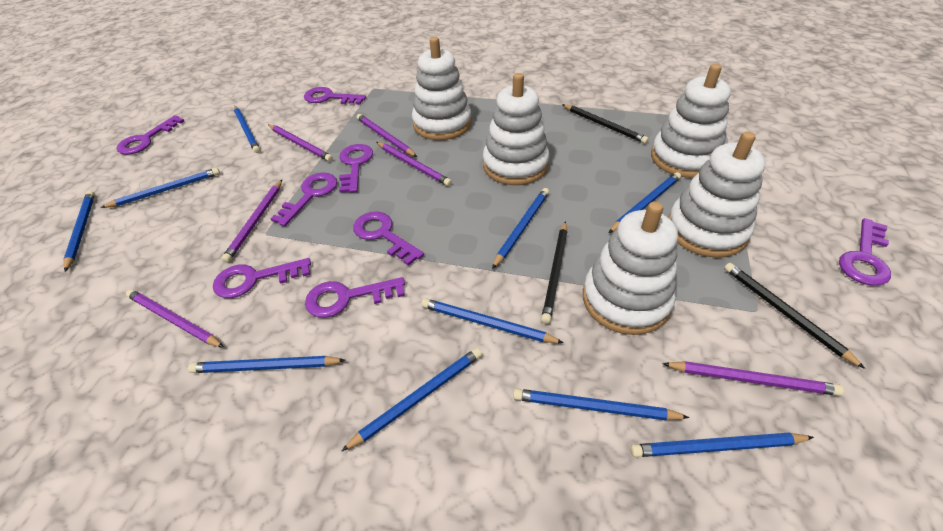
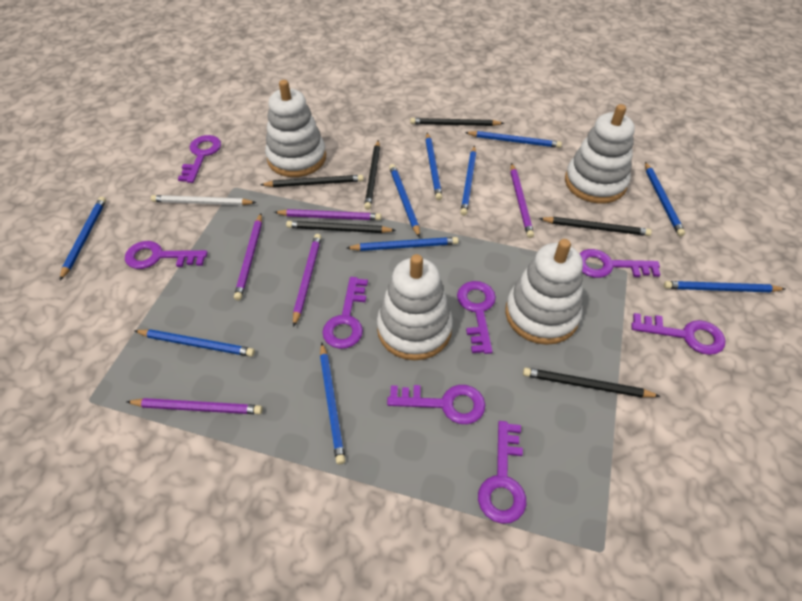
black pencil: [541,221,567,324] [562,104,649,144] [724,263,865,369] = 3 -> [260,175,364,187] [286,221,396,233] [364,140,380,210] [410,118,504,126] [523,368,660,398] [539,217,652,236] = 6
purple pencil: [126,289,224,348] [221,180,282,263] [269,125,333,162] [357,114,417,157] [376,142,452,186] [662,361,844,396] = 6 -> [126,398,263,414] [234,213,262,301] [274,209,381,220] [293,234,321,327] [510,163,534,238] = 5
white pencil: none = 0 -> [151,195,257,205] = 1
white stacking toy: [412,37,471,140] [483,73,549,185] [583,201,678,335] [651,64,731,178] [668,131,766,258] = 5 -> [265,80,326,177] [377,254,453,360] [505,239,583,345] [565,104,635,204] = 4

